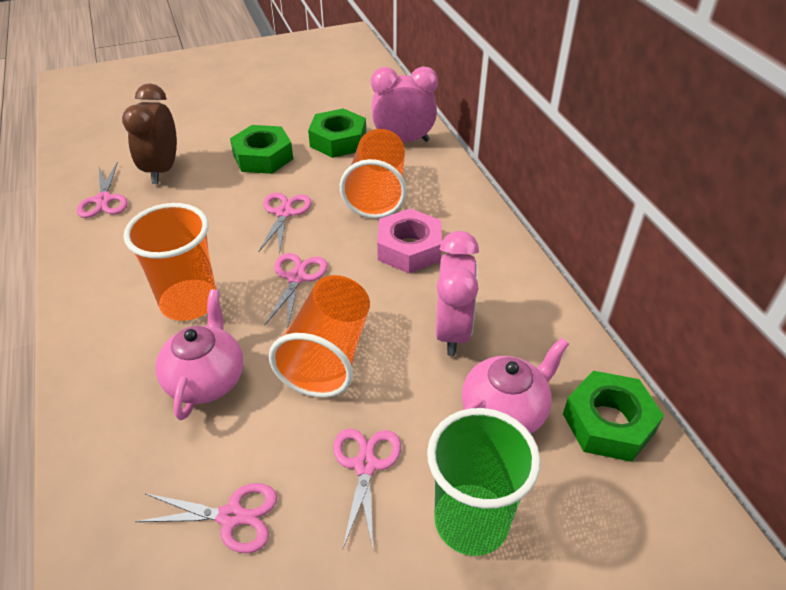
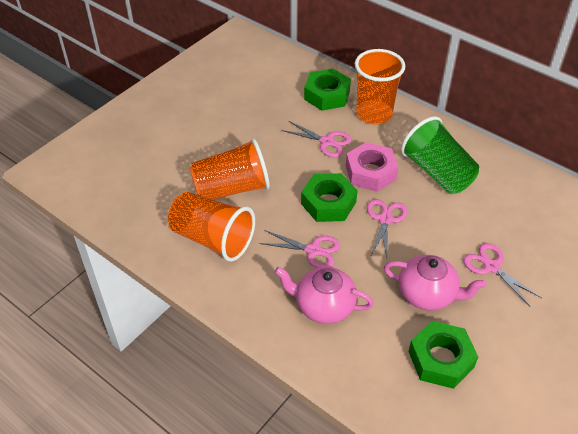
brown clock: [122,83,177,184] = 1 -> none = 0
pink clock: [371,66,438,142] [435,231,479,356] = 2 -> none = 0
pink scissors: [77,162,128,218] [135,483,277,553] [258,193,312,254] [264,253,328,329] [333,429,401,548] = 5 -> [259,230,340,268] [282,121,351,157] [367,199,407,258] [464,243,542,306] = 4

